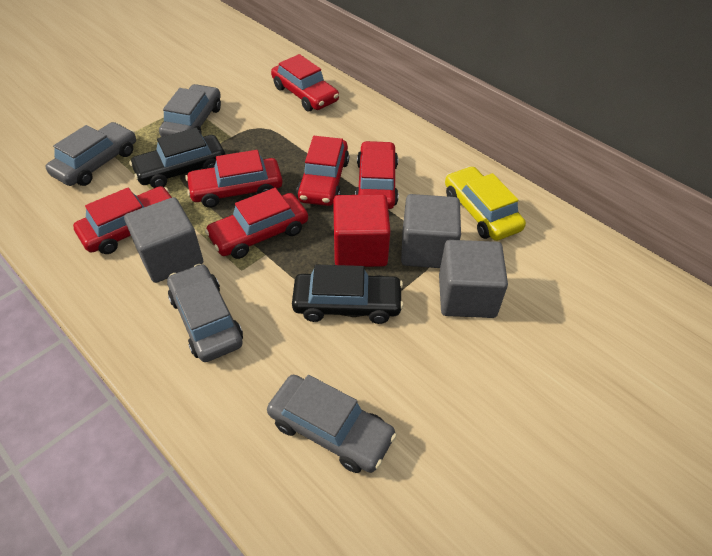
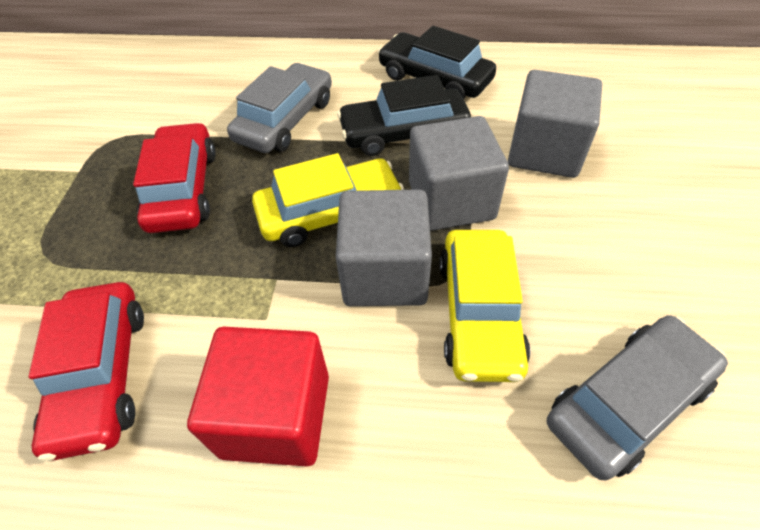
grey car: [46,122,136,186] [159,84,221,137] [167,264,243,362] [267,375,397,473] = 4 -> [227,63,332,153] [547,315,728,480] = 2
red car: [73,186,172,254] [185,150,283,208] [205,188,308,259] [271,54,339,111] [297,136,349,206] [355,141,398,209] = 6 -> [29,282,144,461] [133,122,216,233] = 2
yellow car: [445,166,526,241] = 1 -> [252,153,404,247] [440,230,530,382] = 2

